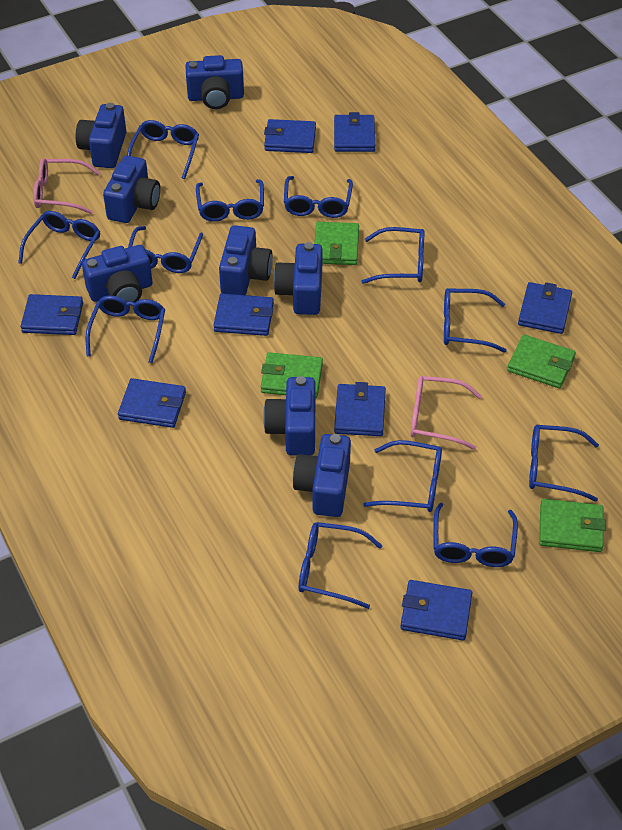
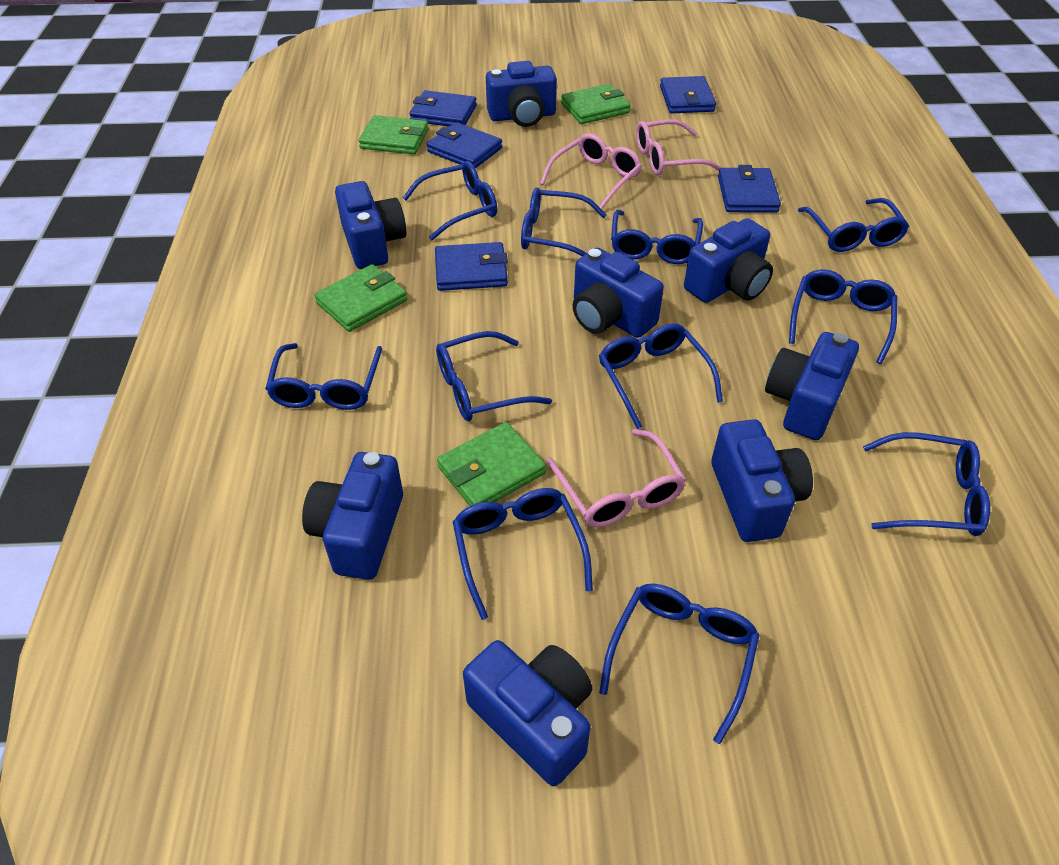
blue glasses: [18,211,100,279] [86,296,165,363] [127,120,199,179] [128,226,203,273] [196,179,264,222] [284,176,353,218] [299,522,383,609] [361,227,424,284] [363,440,442,512] [434,503,518,567] [444,288,507,353] [529,425,599,502] = 12 -> [265,343,382,410] [403,161,497,240] [436,331,552,421] [453,488,593,620] [521,187,607,256] [599,323,723,429] [599,584,760,744] [611,210,703,264] [789,269,897,364] [798,198,909,252] [863,432,990,536] = 11
blue wallet: [20,294,83,335] [118,378,186,428] [213,294,274,336] [264,119,316,153] [334,112,375,152] [334,382,386,436] [400,580,472,641] [518,282,572,334] = 8 -> [409,90,477,126] [427,122,502,169] [435,242,508,291] [660,76,716,114] [718,165,781,213] = 5
pink glasses: [33,158,100,214] [411,376,482,450] = 2 -> [540,133,642,209] [546,429,686,528] [636,119,722,175] = 3

